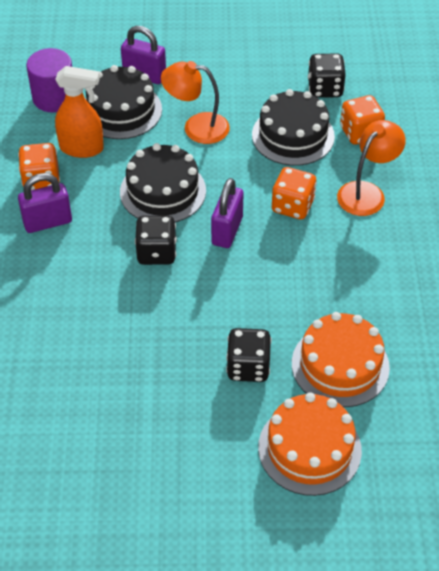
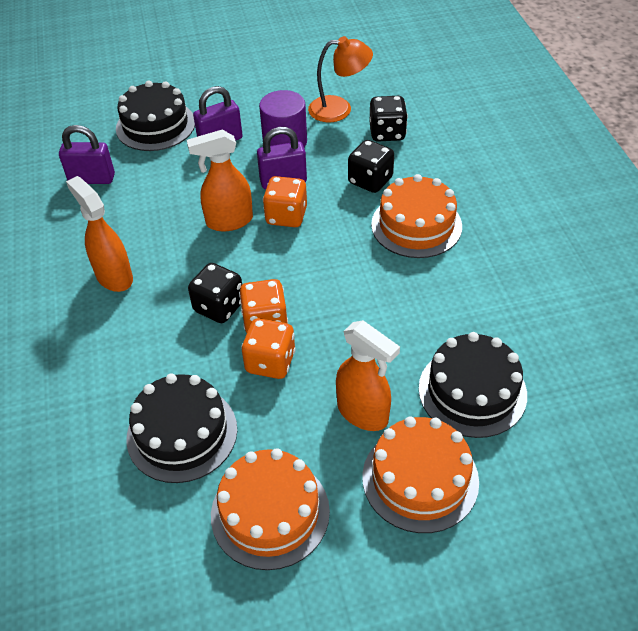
orange cake: [258,392,362,496] [292,312,390,407] = 2 -> [211,448,330,570] [362,416,479,533] [371,174,462,258] = 3
orange lamp: [161,61,230,144] [337,120,406,216] = 2 -> [308,36,373,122] = 1
orange spray bottle: [55,66,104,158] = 1 -> [66,176,133,292] [187,129,253,232] [336,320,400,431] = 3

